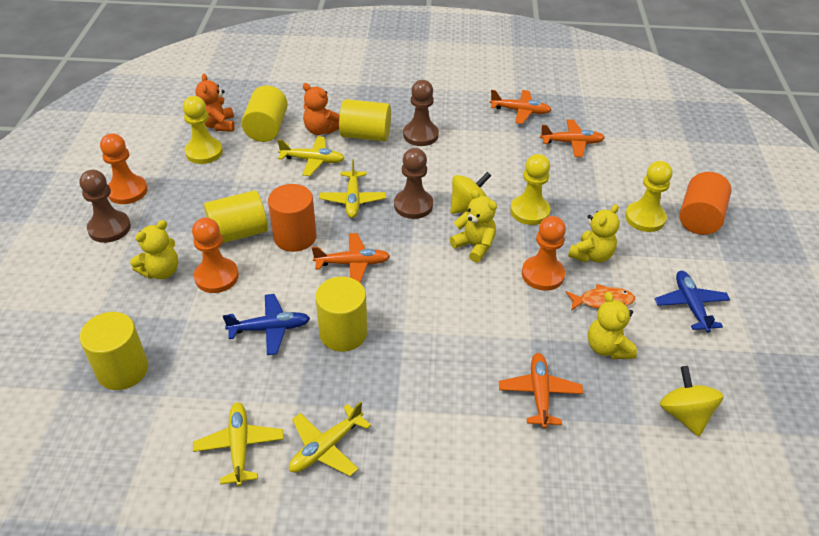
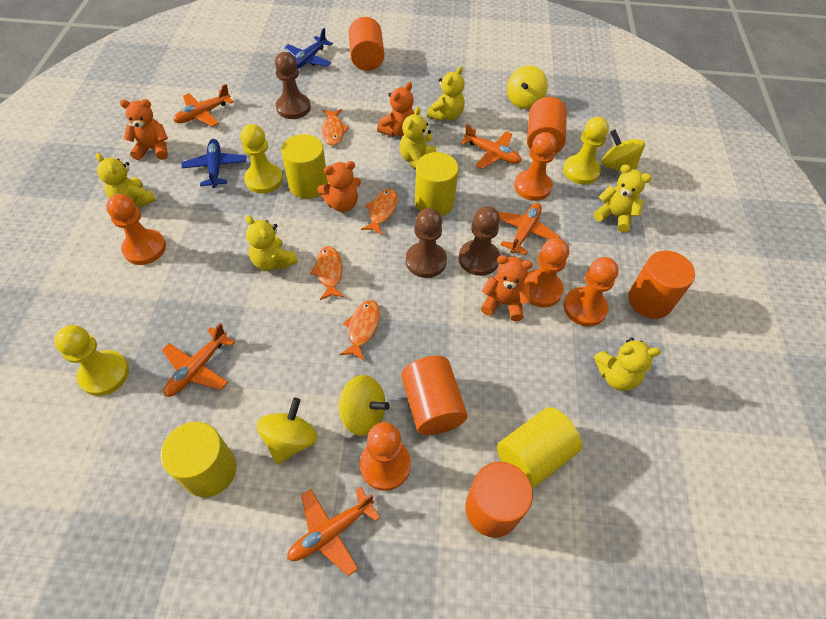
orange cylinder: [268,184,316,252] [679,172,731,235] = 2 -> [349,17,384,71] [401,356,468,435] [465,462,533,538] [527,97,567,154] [628,251,695,319] = 5
orange fish: [566,284,635,311] = 1 -> [310,246,344,300] [322,109,349,146] [340,300,380,361] [361,189,398,235] = 4
orange pawn: [100,133,148,204] [192,218,239,293] [522,216,566,291] = 3 -> [106,194,166,265] [360,422,411,491] [514,132,557,201] [524,238,569,308] [564,257,619,326] = 5
orange plane: [312,233,390,283] [490,90,552,124] [499,353,583,429] [540,120,605,157] = 4 -> [162,323,235,397] [174,84,234,127] [287,487,380,576] [461,124,521,169] [498,203,560,255] = 5
orange teddy bear: [195,74,235,132] [303,83,340,135] = 2 -> [120,99,168,160] [317,161,361,212] [377,82,414,137] [481,255,533,321] = 4
yellow cylinder: [79,312,148,390] [204,190,268,244] [241,85,288,142] [315,277,367,352] [339,99,391,141] = 5 -> [161,422,237,497] [281,134,328,199] [415,152,459,216] [497,407,583,489] = 4
yellow plane: [193,402,284,486] [277,136,345,176] [289,401,371,476] [319,159,386,218] = 4 -> none = 0
yellow spinning top: [450,172,491,214] [660,366,724,437] = 2 -> [256,398,317,465] [339,375,390,436] [507,66,548,109] [601,129,645,172] = 4
yellow teddy bear: [130,220,178,279] [450,190,497,262] [568,204,620,263] [588,292,637,359] = 4 -> [95,153,156,208] [246,215,298,271] [400,107,437,169] [427,66,465,121] [594,164,652,232] [594,337,661,391] = 6

